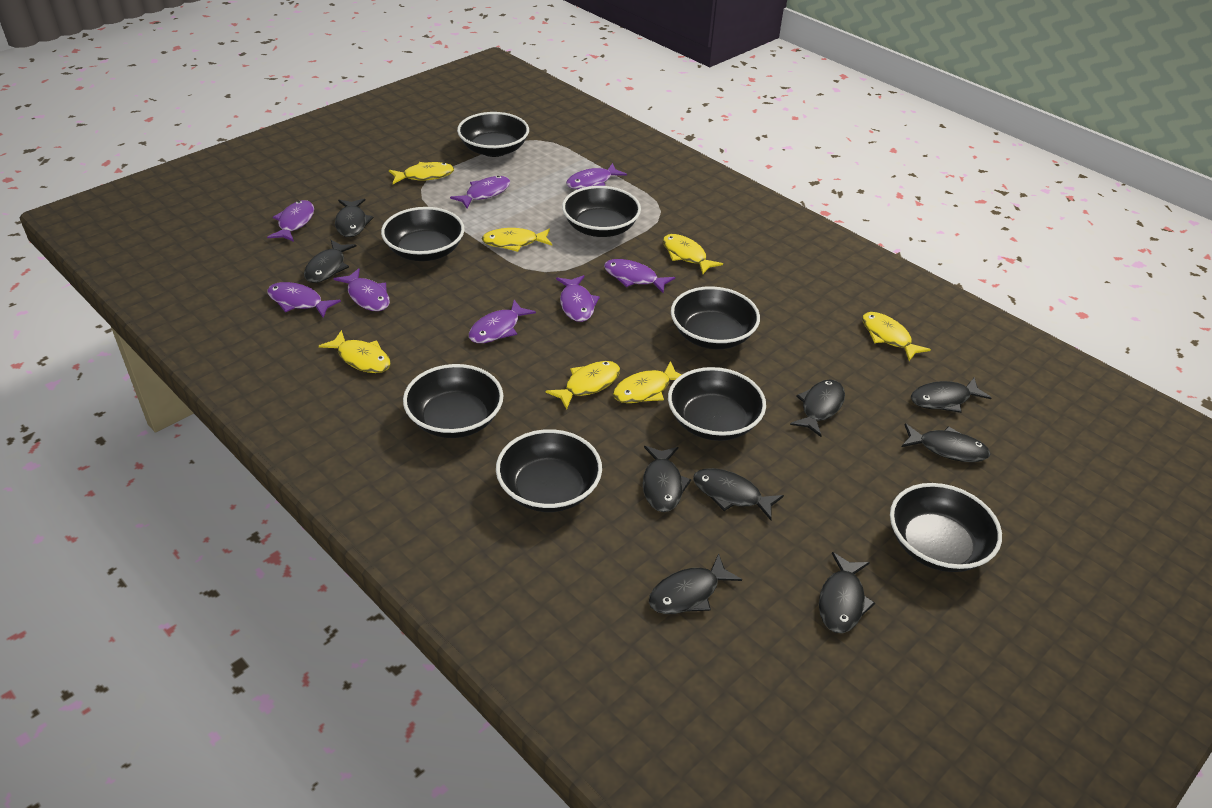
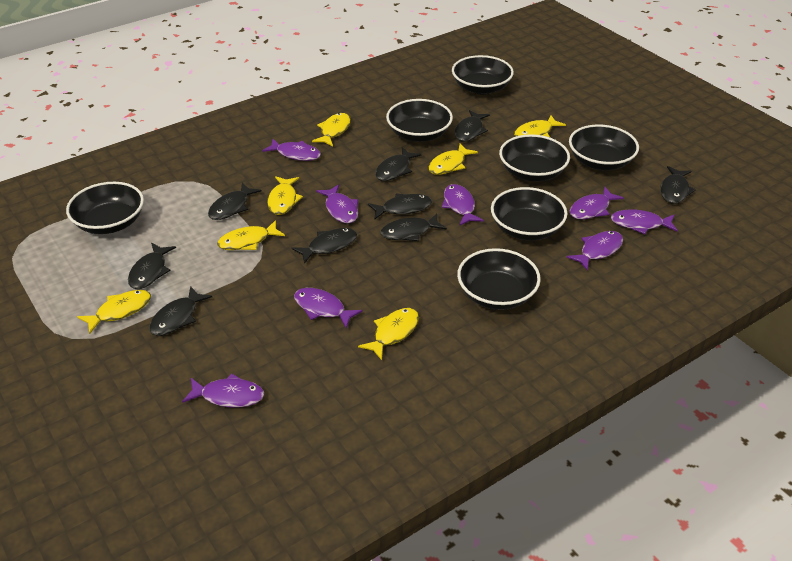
black bowl: [381,207,464,261] [403,364,503,438] [457,112,529,157] [496,429,602,512] [562,186,641,237] [668,367,766,441] [671,286,760,349] [890,483,1002,572] = 8 -> [66,182,144,234] [386,99,453,142] [452,55,514,94] [457,248,541,310] [491,187,567,241] [499,134,570,182] [569,124,639,170] = 7

